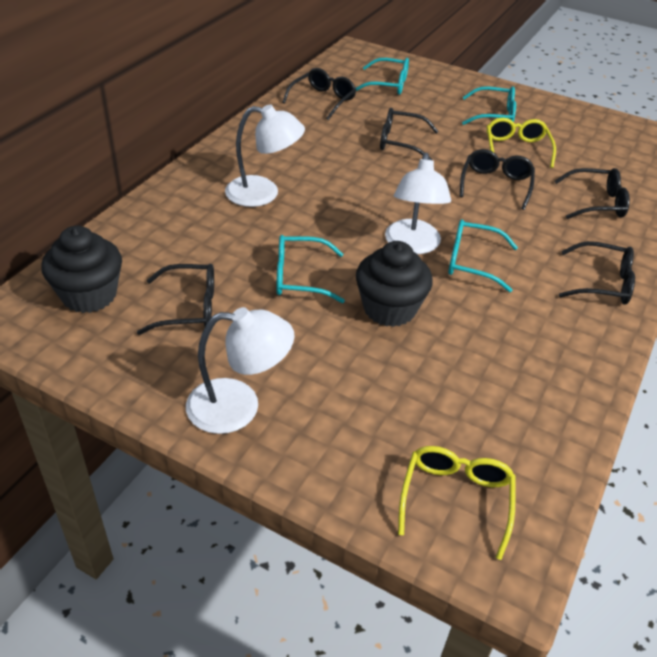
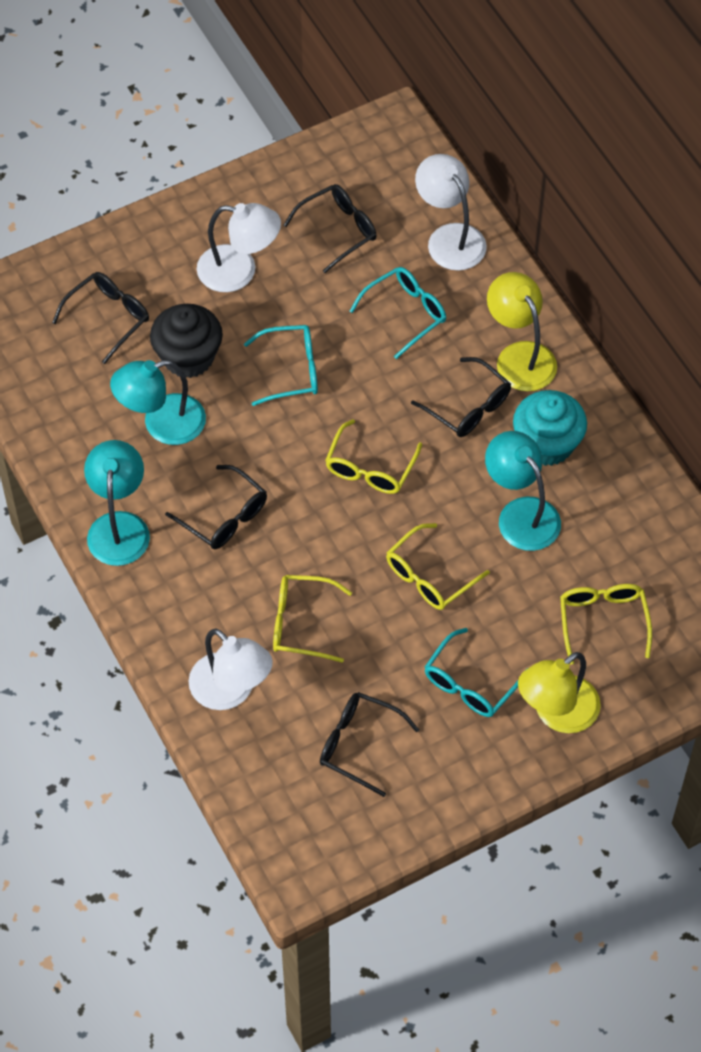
black cupcake: [41,226,122,313] [356,241,433,327] = 2 -> [150,304,223,378] = 1
black glasses: [137,264,214,335] [282,68,356,120] [380,108,439,160] [459,149,535,210] [554,168,630,219] [559,241,635,304] = 6 -> [52,272,149,364] [165,465,267,549] [284,184,377,273] [320,692,419,797] [411,357,511,437] = 5
turquoise cupcake: none = 0 -> [513,390,587,466] = 1
turquoise glasses: [276,235,345,303] [356,58,409,95] [448,220,518,292] [462,86,516,125] = 4 -> [244,325,318,406] [349,267,446,359] [425,628,528,717] = 3
turquoise lamp: none = 0 -> [84,440,150,566] [110,360,206,445] [485,431,561,551] = 3
yellow glasses: [398,446,516,560] [487,118,556,168] = 2 -> [273,575,352,663] [325,419,422,494] [386,523,490,610] [560,584,652,665] = 4
yellow lamp: none = 0 -> [487,272,557,391] [518,652,601,733] = 2

